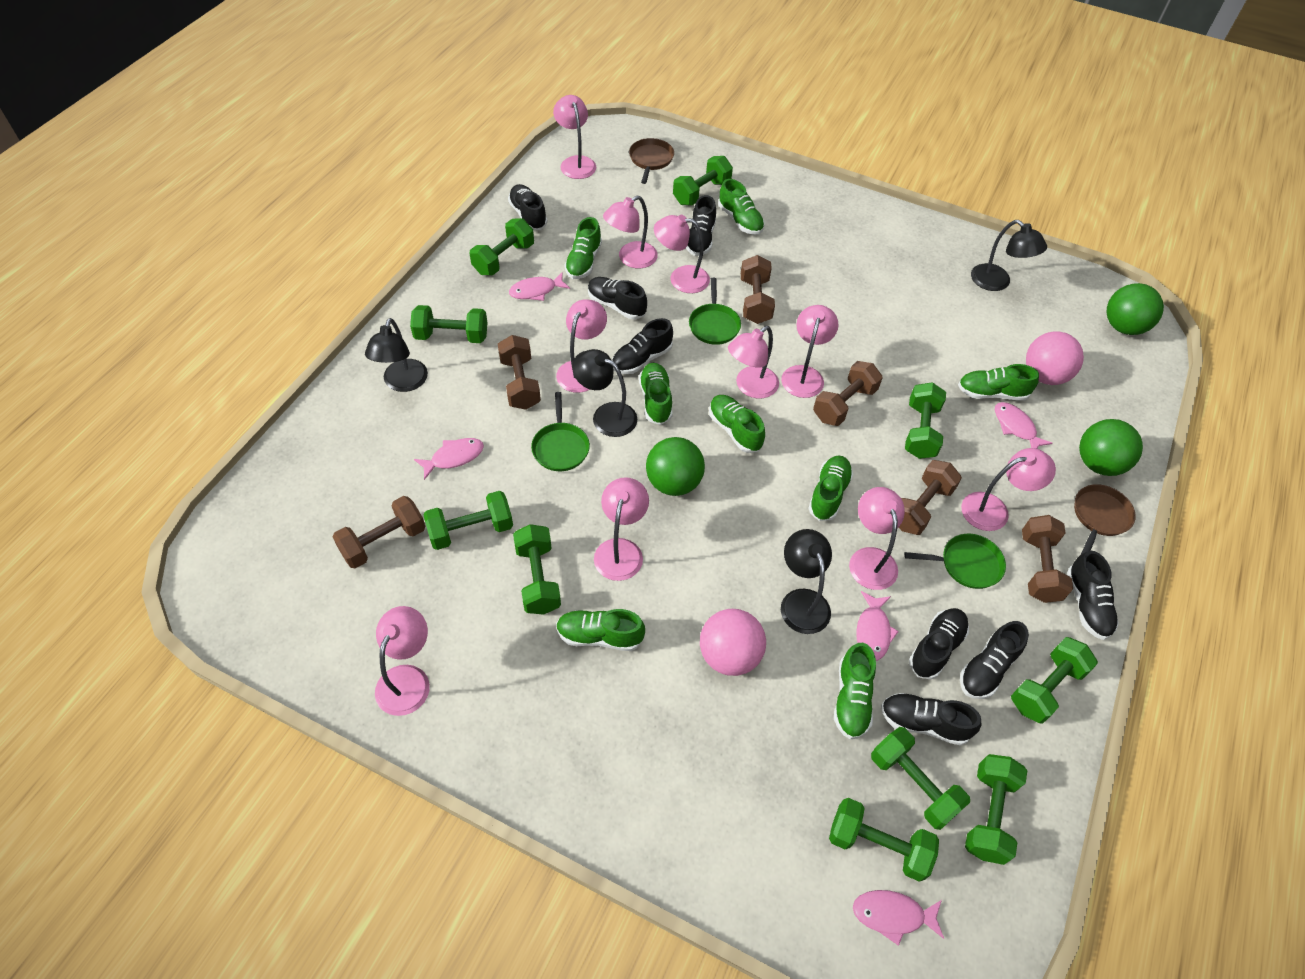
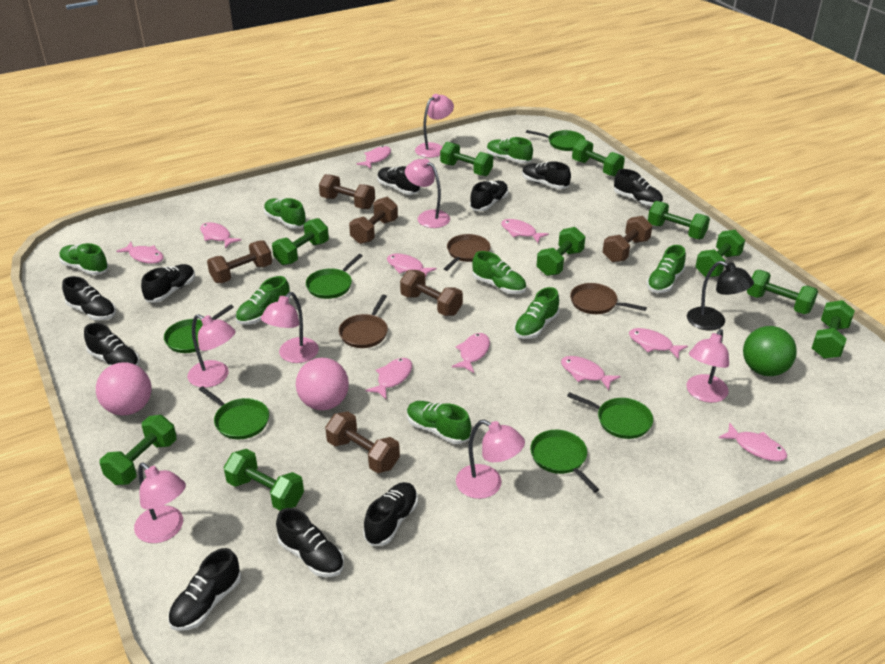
black lamp: [365,318,428,392] [572,349,637,437] [781,529,832,634] [971,220,1047,291] = 4 -> [687,261,754,331] = 1
black shoe: [508,184,548,230] [588,277,647,319] [612,318,673,374] [686,195,716,256] [881,693,981,745] [909,608,969,680] [960,621,1029,699] [1067,551,1119,640] = 8 -> [62,276,116,320] [84,323,140,366] [141,264,195,303] [168,548,241,631] [276,508,344,577] [363,482,418,546] [377,166,420,195] [470,181,509,211] [522,161,571,189] [614,169,663,206] = 10
brown pan: [629,138,674,184] [1074,484,1136,554] = 2 -> [339,295,388,348] [444,234,491,271] [570,283,647,314] = 3
green ball: [646,437,705,496] [1079,419,1143,476] [1107,283,1164,335] = 3 -> [743,326,797,376] = 1
green pan: [531,392,590,471] [689,278,741,345] [905,534,1006,589] = 3 -> [164,304,234,353] [199,386,269,440] [306,254,362,299] [526,130,585,151] [530,430,599,493] [567,392,653,439] = 6
pink fish: [414,438,484,480] [509,272,570,301] [853,890,944,946] [856,591,899,661] [995,402,1053,449] = 5 -> [116,242,164,264] [200,222,242,248] [356,146,391,169] [366,358,412,399] [387,254,437,278] [452,333,490,373] [501,219,549,243] [561,356,620,390] [629,328,688,359] [719,423,787,461] = 10
pink lamp: [375,606,430,716] [553,95,596,179] [556,299,607,393] [594,477,649,581] [603,196,658,269] [654,215,710,293] [728,326,779,399] [781,305,838,398] [849,487,905,590] [961,448,1056,531] = 10 -> [134,463,186,543] [187,314,236,388] [261,292,319,363] [405,158,450,228] [415,94,454,158] [456,420,525,499] [687,329,729,403] = 7

